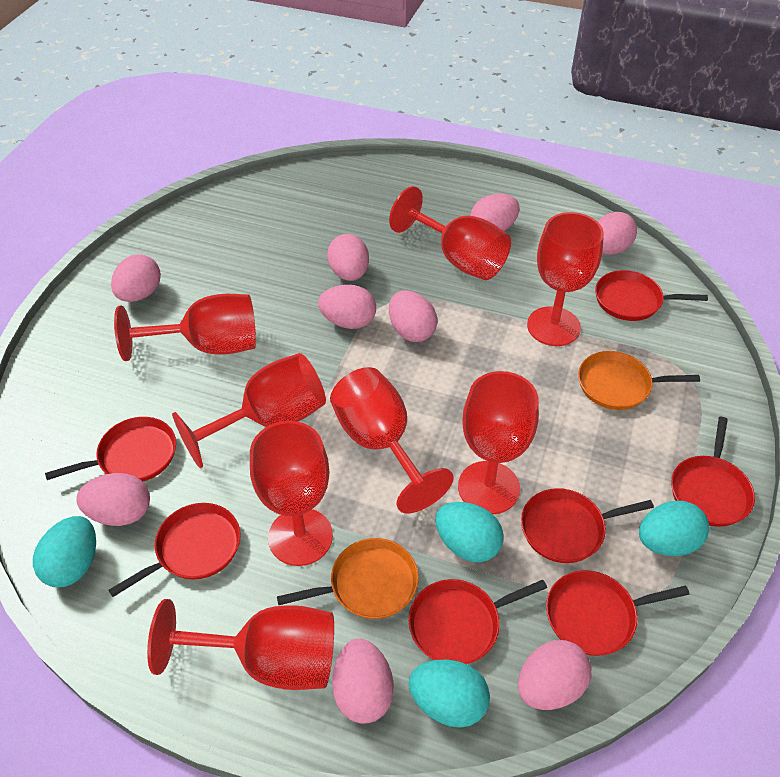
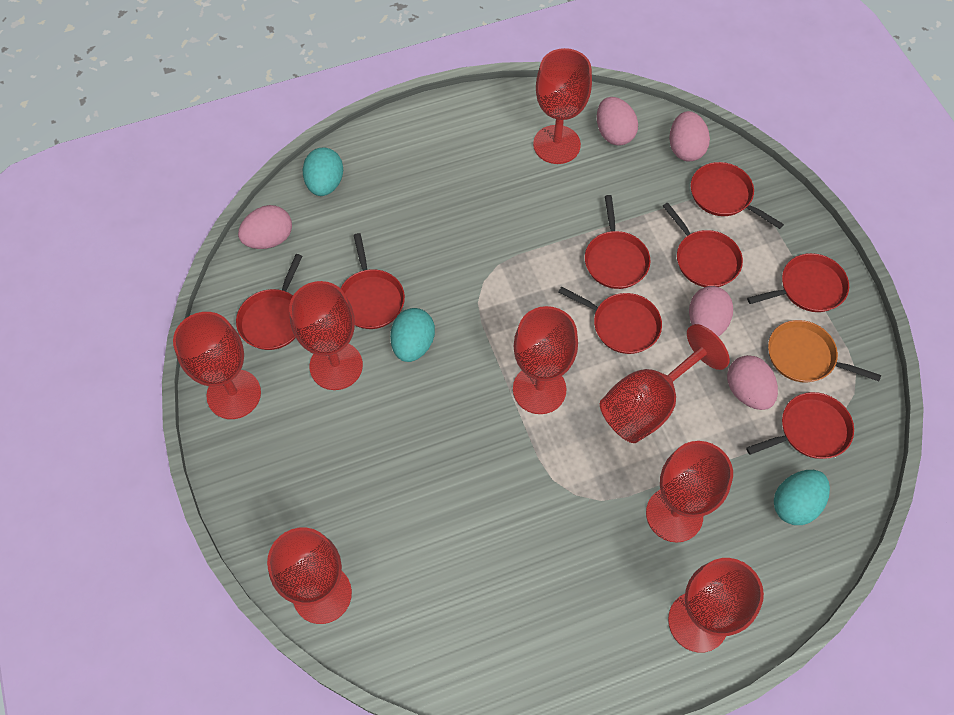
orange pan: [277,538,419,619] [578,351,700,410] = 2 -> [768,320,881,382] = 1
pink egg: [76,473,150,526] [111,254,161,302] [318,285,376,329] [327,234,369,281] [332,638,394,724] [389,291,437,342] [470,194,520,231] [518,640,591,710] [598,212,637,255] = 9 -> [238,205,292,249] [597,97,638,146] [669,111,710,162] [689,286,733,337] [727,355,778,410] = 5
red pan: [45,417,176,482] [108,503,241,597] [409,579,547,664] [521,488,654,563] [546,570,689,656] [595,270,708,321] [671,417,755,527] = 7 -> [236,254,302,350] [340,233,405,329] [559,287,662,354] [585,195,650,289] [663,203,743,287] [691,162,784,229] [746,392,854,459] [747,253,849,312] = 8
turquoise egg: [33,516,96,587] [408,659,490,728] [435,502,504,562] [639,501,709,556] = 4 -> [303,147,343,196] [390,308,435,362] [774,470,830,525] = 3

